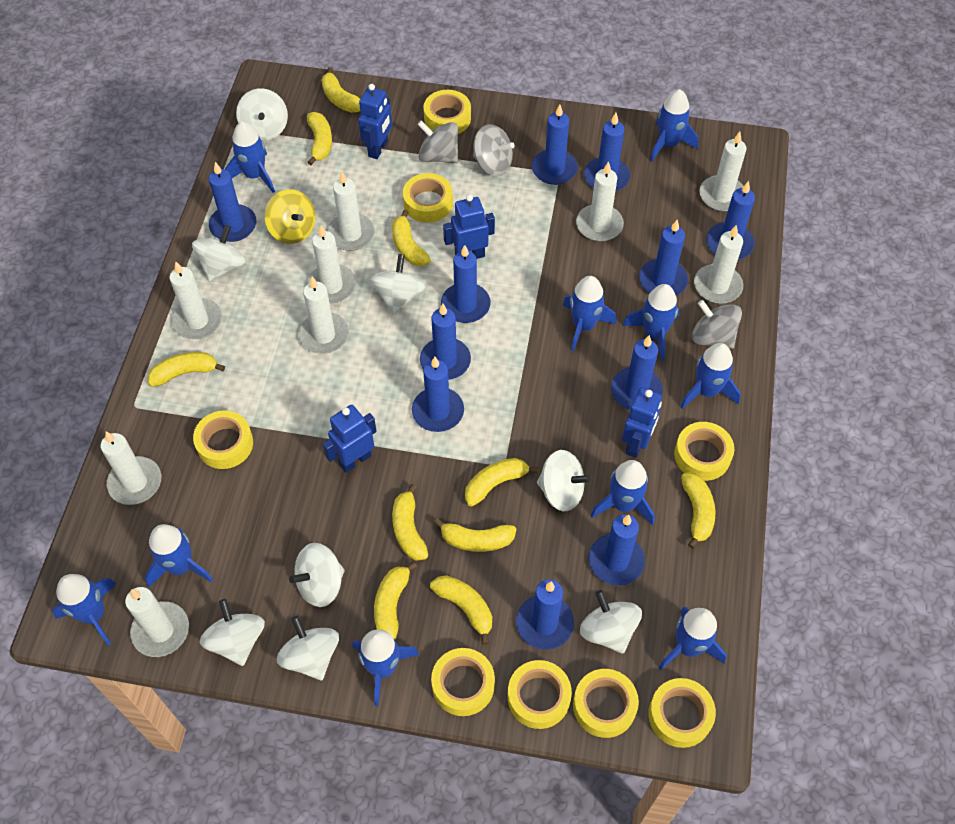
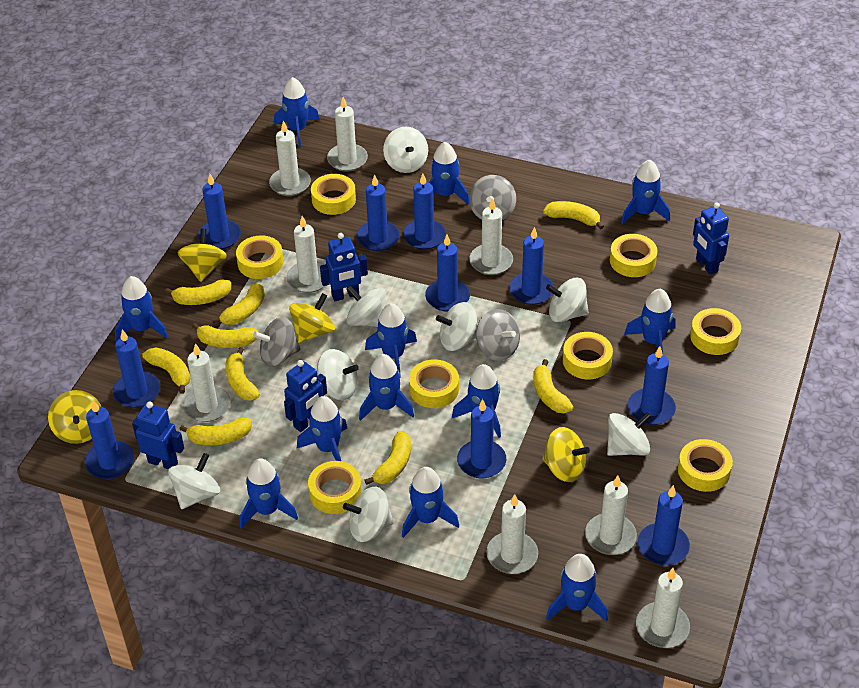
blue candle: [209,162,256,242] [412,357,464,432] [420,304,471,380] [441,245,490,323] [516,579,574,650] [532,104,578,185] [584,113,630,192] [589,514,645,586] [611,335,663,410] [639,220,688,296] [706,181,755,260] = 11 -> [85,400,134,479] [113,329,160,408] [198,174,241,249] [357,175,400,251] [403,174,446,250] [425,235,470,312] [457,399,506,478] [509,227,554,305] [628,347,676,425] [638,485,690,565] = 10
blue rocket: [52,574,117,646] [145,524,213,588] [224,121,275,193] [352,629,419,706] [563,276,616,352] [591,460,655,526] [623,284,679,361] [650,89,699,162] [659,607,727,670] [680,343,741,409] = 10 -> [115,276,168,342] [240,458,298,529] [274,77,320,147] [297,396,347,461] [359,354,414,421] [365,303,417,378] [402,467,459,538] [429,142,470,205] [452,364,501,438] [546,554,608,622] [621,160,670,224] [624,289,676,354] = 12
white candle: [101,431,161,505] [125,587,189,657] [169,262,222,339] [298,277,349,354] [307,225,356,303] [327,171,375,251] [576,161,624,241] [694,225,743,304] [700,132,747,212] = 9 -> [183,343,231,422] [269,121,311,196] [286,216,324,293] [327,97,368,172] [469,198,513,275] [486,494,538,574] [585,476,637,555] [636,568,690,648] = 8
yellow banana: [148,352,225,387] [307,112,332,165] [321,67,360,113] [374,561,417,640] [392,210,431,267] [392,484,428,561] [430,575,492,645] [434,518,517,552] [465,458,538,506] [681,473,715,549] = 10 -> [142,347,190,394] [165,279,231,305] [179,418,252,445] [192,323,258,348] [212,283,265,325] [226,347,260,401] [364,431,411,485] [533,359,573,413] [543,201,604,230] = 9
yellow spinning top: [265,189,315,244] = 1 -> [48,390,101,444] [177,229,227,282] [289,293,335,343] [542,427,590,482] = 4

